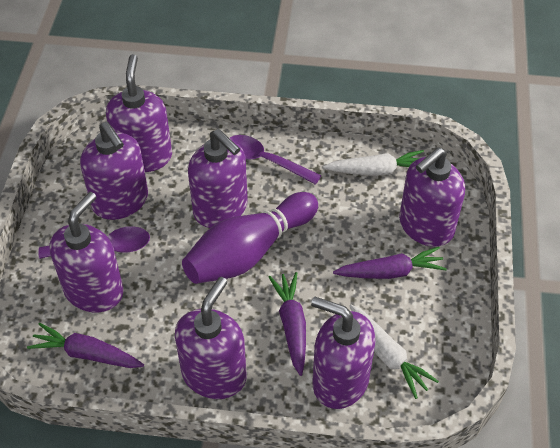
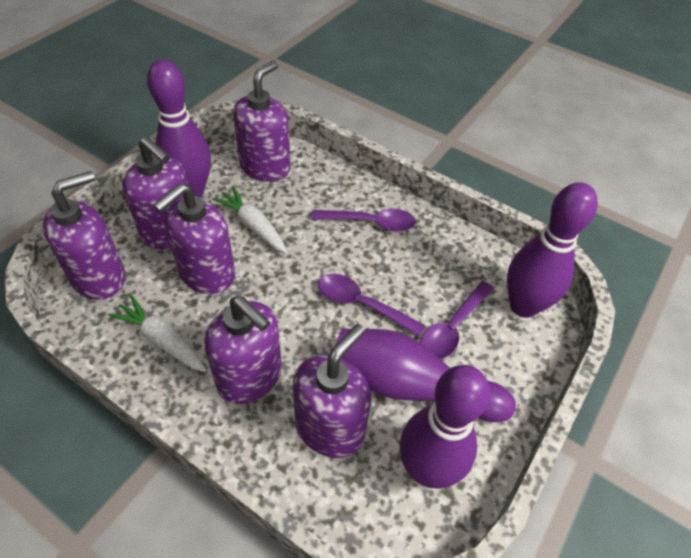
purple bowling pin: [182,192,318,284] = 1 -> [147,59,211,197] [335,329,516,422] [400,365,490,489] [507,182,598,318] = 4
purple carrot: [27,323,144,368] [269,272,306,376] [333,247,447,279] = 3 -> none = 0
purple soap dispenser: [49,192,124,312] [80,122,148,220] [106,54,172,172] [175,277,247,399] [188,129,248,228] [311,297,375,409] [399,147,465,247] = 7 -> [42,171,125,300] [123,137,188,249] [153,183,236,294] [205,296,282,404] [233,60,290,182] [293,324,371,458] = 6
purple spoon: [38,226,150,259] [230,135,322,185] = 2 -> [312,209,416,232] [318,274,426,337] [420,281,494,359] = 3

